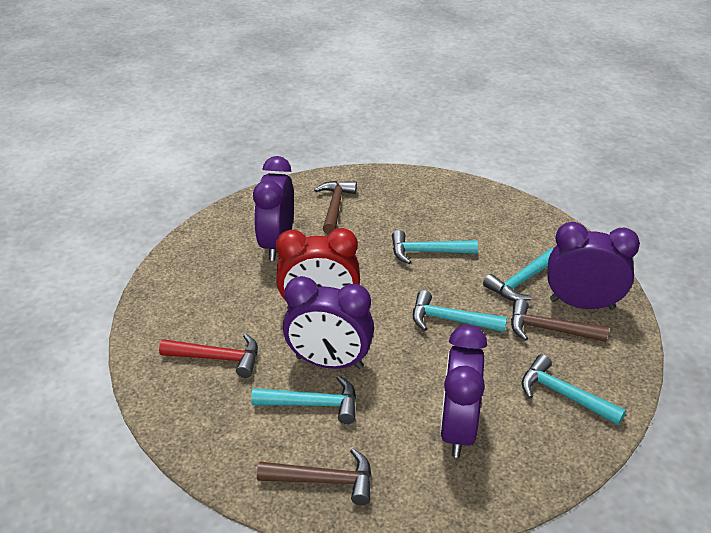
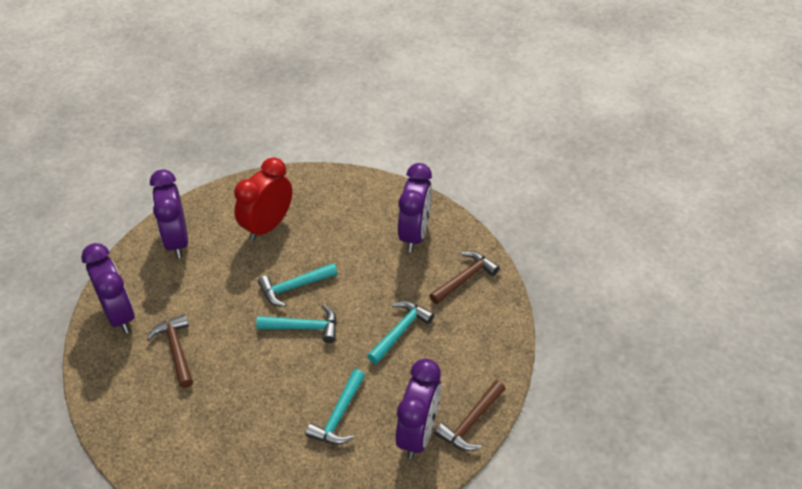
red hammer: [159,333,258,378] = 1 -> none = 0
turquoise hammer: [251,376,356,424] [392,230,478,264] [413,290,507,332] [483,248,554,301] [522,354,626,425] = 5 -> [256,305,337,343] [258,263,338,307] [305,369,365,445] [367,301,434,364] = 4

